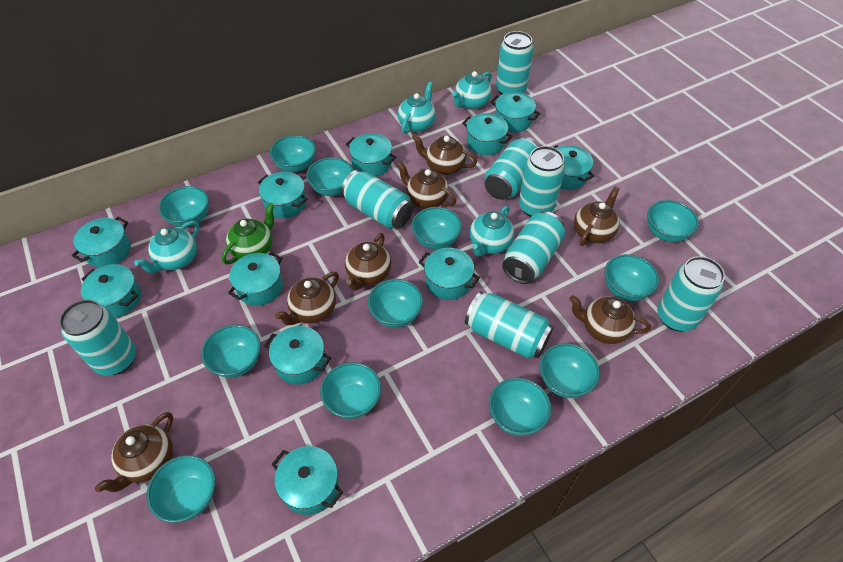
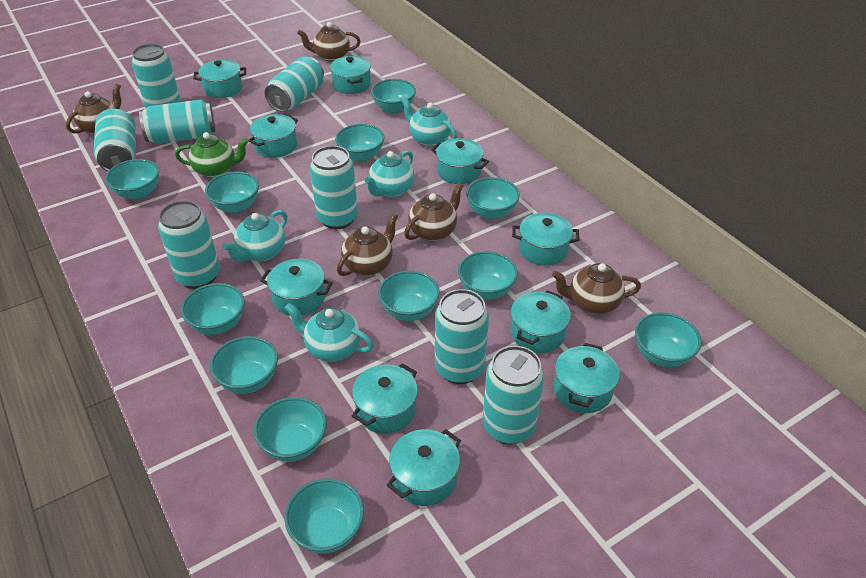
brown teapot: [95,412,173,492] [275,272,339,325] [345,233,391,291] [397,161,456,209] [412,134,477,175] [569,295,651,344] [574,187,620,246] = 7 -> [66,83,121,135] [297,22,360,62] [337,213,398,276] [404,183,463,241] [552,263,641,314] = 5
turquoise pot: [72,217,131,268] [81,264,141,318] [228,252,283,306] [258,172,307,218] [264,326,331,385] [272,446,343,515] [346,133,396,177] [419,248,480,300] [462,113,513,155] [491,92,540,133] [554,145,594,190] = 11 -> [194,60,246,98] [248,114,298,158] [260,259,333,316] [330,56,371,94] [352,363,418,434] [387,429,461,506] [431,138,489,184] [510,290,571,353] [512,213,580,266] [553,343,620,413] = 10

